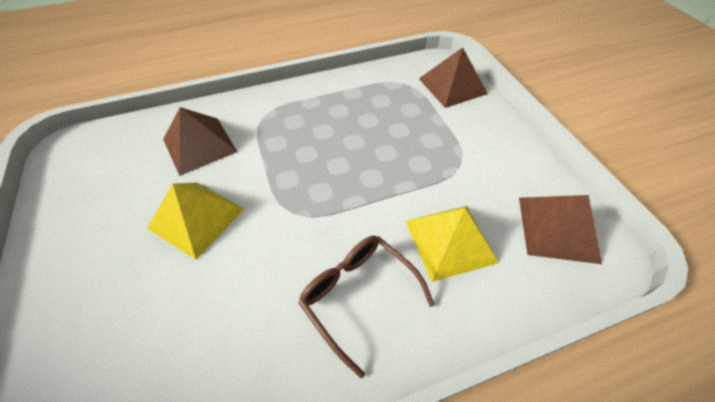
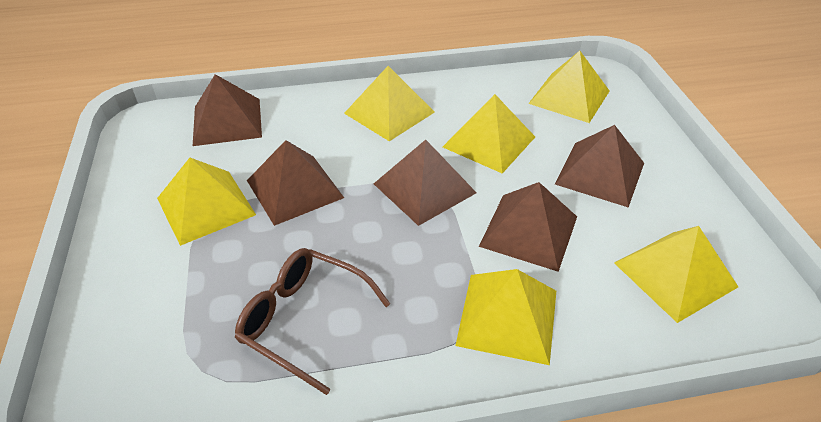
brown pyramid: [163,107,237,176] [419,47,488,108] [519,195,602,264] = 3 -> [193,74,262,146] [247,140,344,226] [374,140,477,226] [479,182,577,272] [555,125,644,208] = 5
yellow pyramid: [147,182,244,260] [406,206,499,282] = 2 -> [157,158,256,246] [344,66,435,141] [443,94,535,174] [455,269,556,365] [528,51,609,123] [614,226,738,323] = 6

